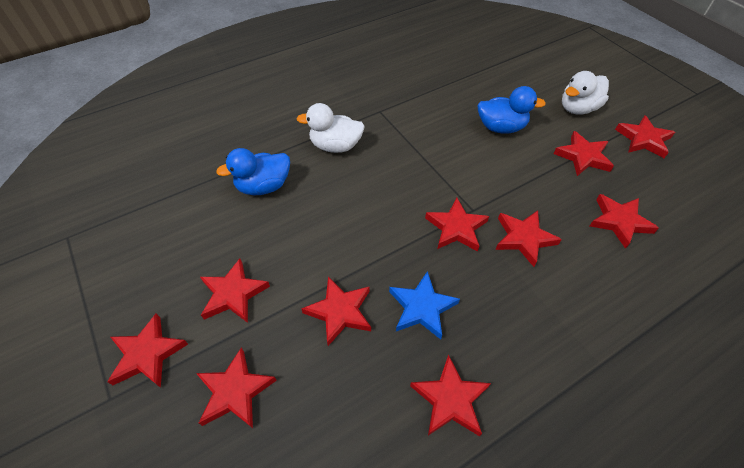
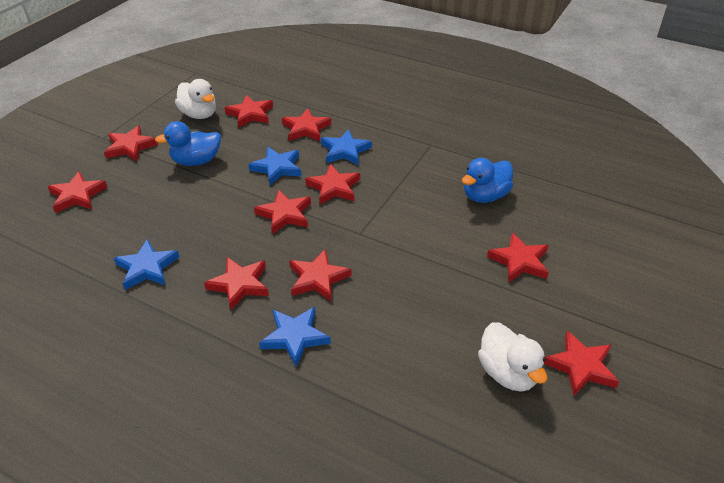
blue star: [389,271,460,339] = 1 -> [114,239,180,290] [248,147,302,185] [259,307,331,367] [321,129,372,165] = 4

